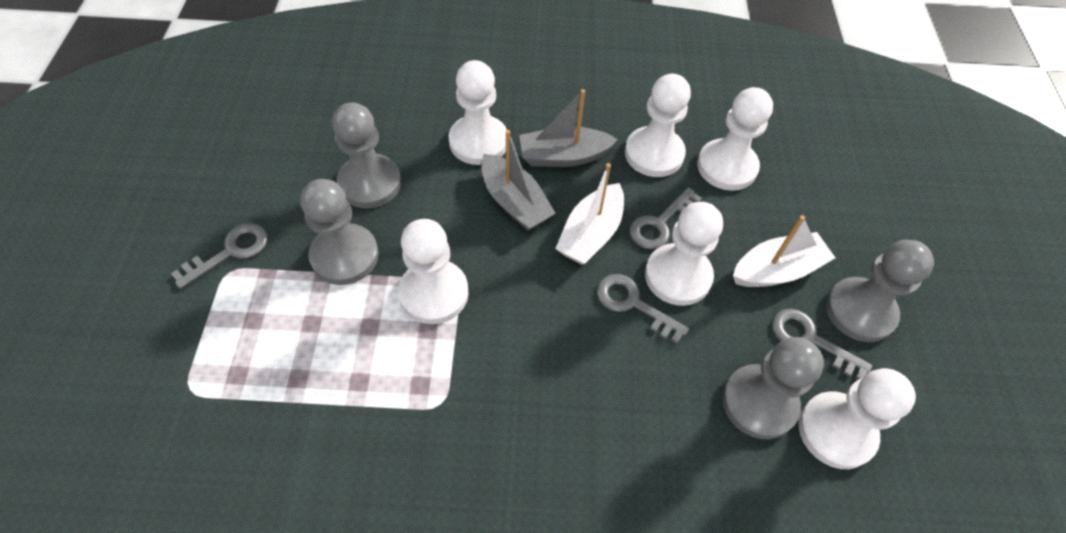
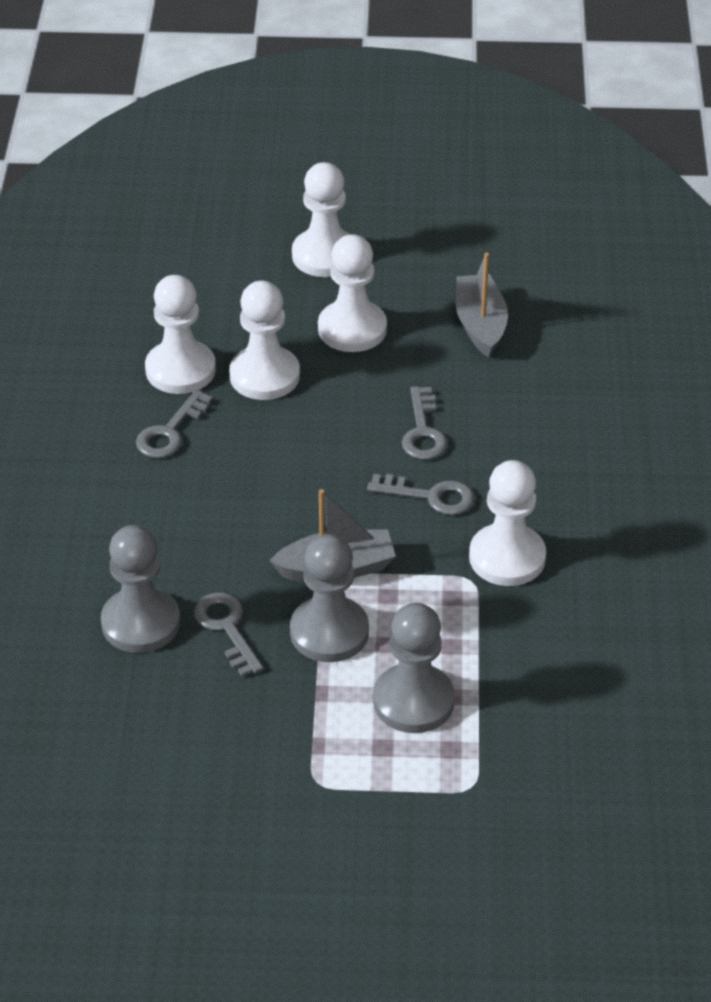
grey pawn: [300,179,379,285] [332,102,401,208] [722,337,824,439] [826,240,934,342] = 4 -> [101,525,180,653] [290,534,369,662] [373,603,455,733] = 3
white boat: [555,163,624,265] [733,215,835,287] = 2 -> none = 0
white pawn: [398,219,468,324] [448,60,507,165] [625,74,691,177] [645,202,723,306] [697,87,773,191] [798,368,916,469] = 6 -> [145,275,216,394] [229,281,300,400] [292,162,351,277] [318,234,387,352] [469,460,546,586] = 5

